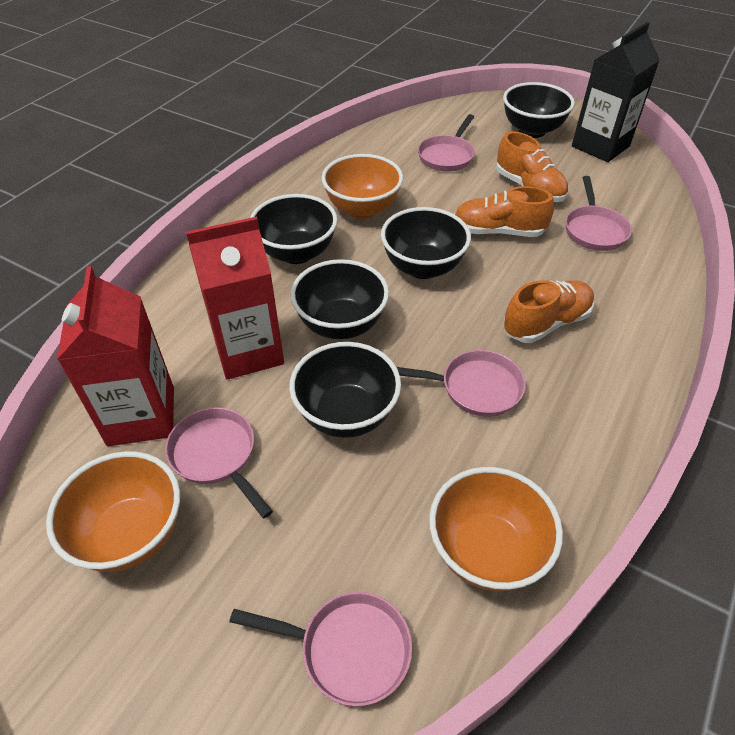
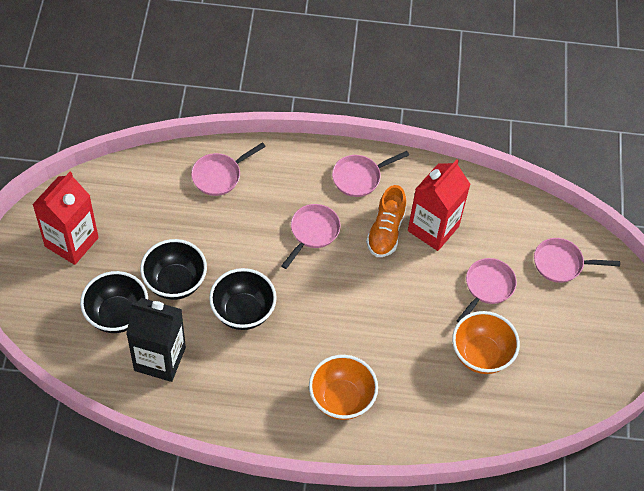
black bowl: [250,194,337,264] [289,342,401,438] [290,259,389,339] [381,207,471,279] [503,82,575,138] = 5 -> [80,271,148,333] [140,239,207,300] [209,268,277,330] = 3
orange bowl: [46,451,180,572] [322,154,403,219] [429,467,563,591] = 3 -> [309,355,378,420] [452,311,520,374] = 2
orange shoe: [455,186,554,237] [496,132,568,202] [503,280,594,343] = 3 -> [366,185,406,257] = 1

